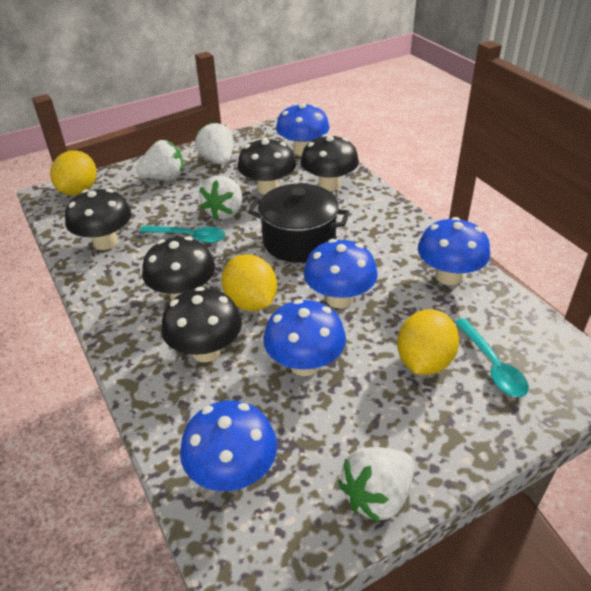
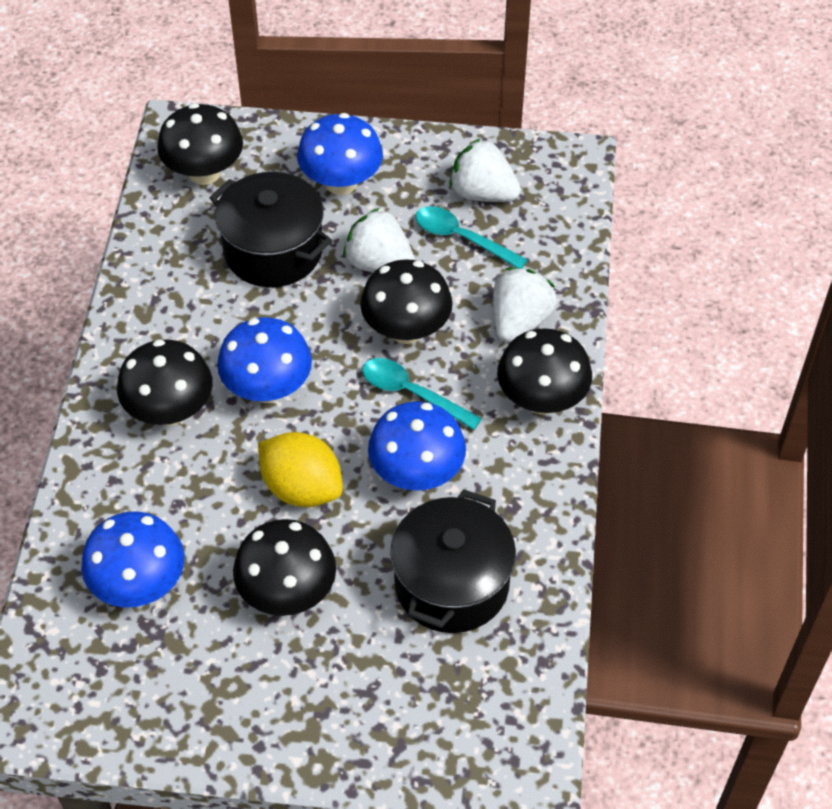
black pot: [248,184,350,263] = 1 -> [209,172,332,287] [390,489,516,633] = 2
blue mushroom: [180,401,277,491] [263,299,346,376] [276,103,330,156] [304,239,378,309] [418,217,490,285] = 5 -> [81,511,185,607] [217,318,312,403] [297,113,383,195] [368,401,466,491] = 4
white strawberry: [136,140,183,180] [195,122,233,165] [199,176,242,221] [338,447,415,523] = 4 -> [343,208,415,272] [449,138,521,202] [493,268,557,343] = 3
yellow lemon: [50,150,96,195] [221,254,277,311] [397,309,459,375] = 3 -> [258,432,343,507] = 1

